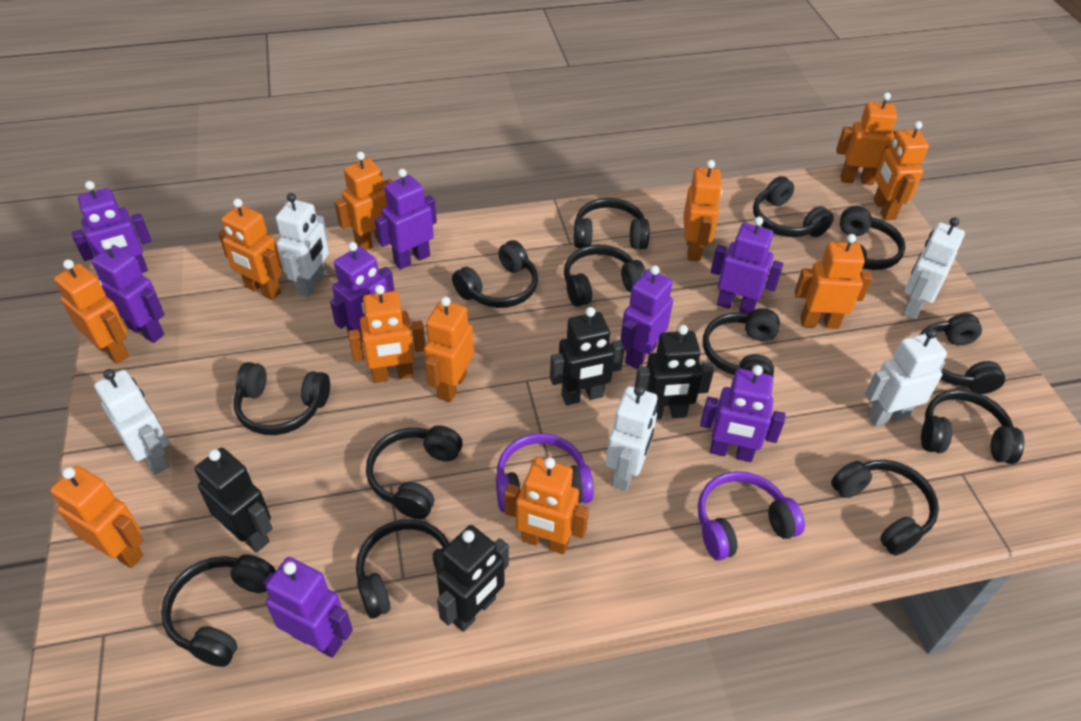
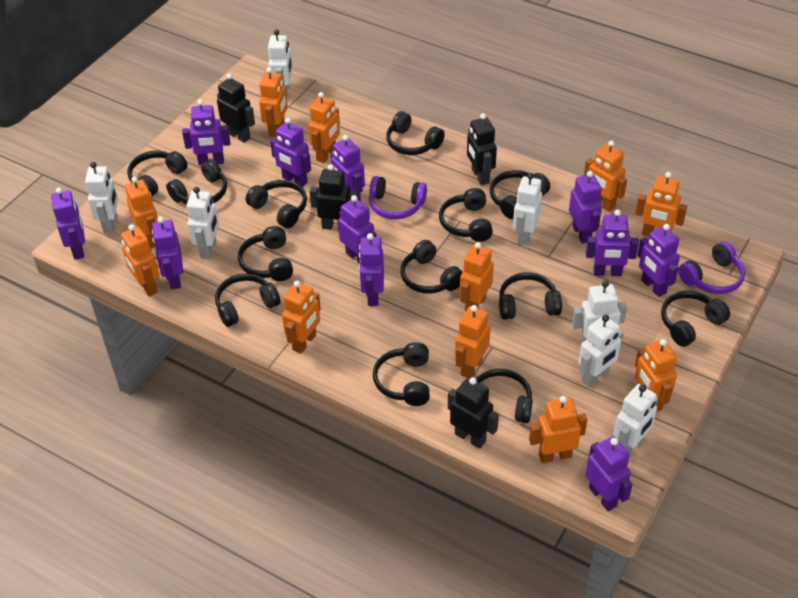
purple robot: [72,181,152,273] [91,240,164,343] [263,557,353,658] [330,242,395,343] [375,169,437,269] [620,265,673,369] [700,365,786,462] [711,217,784,314] = 8 -> [51,187,85,260] [152,217,183,289] [182,99,230,166] [270,118,311,187] [330,135,365,202] [338,195,377,264] [359,233,384,306] [569,171,602,244] [585,436,633,511] [586,210,639,276] [637,224,680,297] = 11
white robot: [94,369,169,475] [276,193,329,297] [606,385,657,490] [865,328,947,426] [902,217,965,319] = 5 -> [85,162,118,233] [186,187,219,259] [268,30,292,96] [513,173,542,246] [572,281,627,344] [578,315,624,387] [613,384,658,454] = 7

